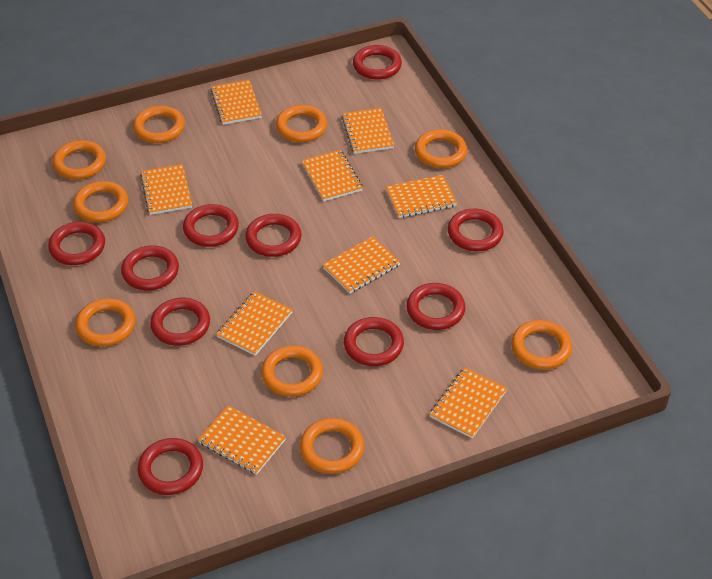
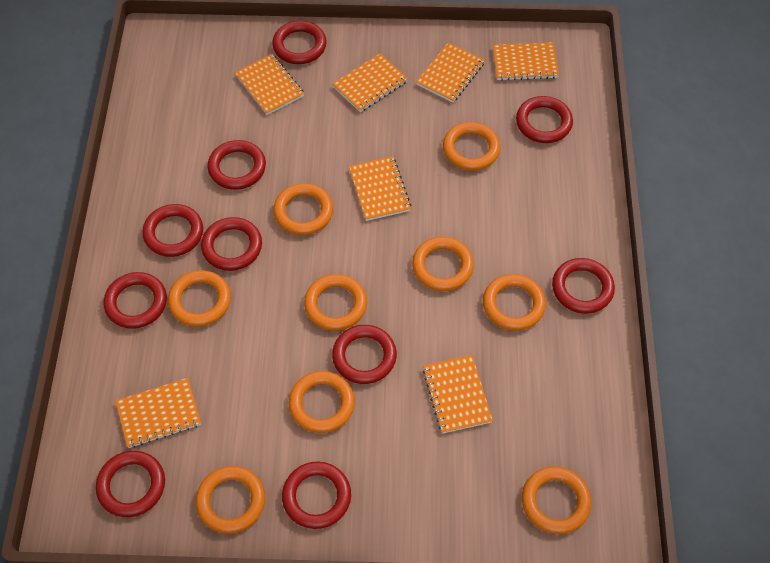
orange notebook: [140,164,192,215] [198,406,286,475] [210,80,262,125] [216,291,293,356] [302,150,363,201] [322,236,400,293] [341,108,394,154] [386,175,457,218] [429,367,507,439] = 9 -> [116,378,201,448] [235,54,304,115] [333,53,408,112] [349,156,411,221] [416,42,485,102] [423,355,493,434] [493,42,559,81] = 7

